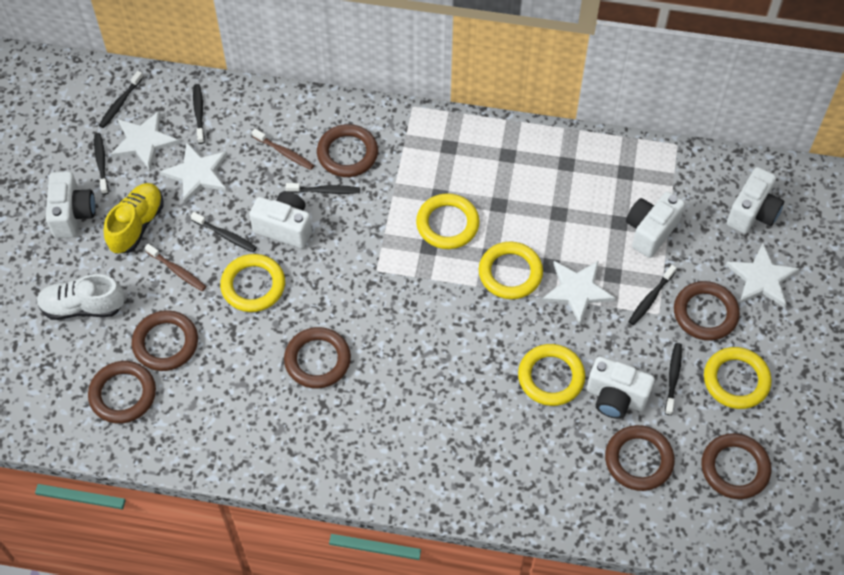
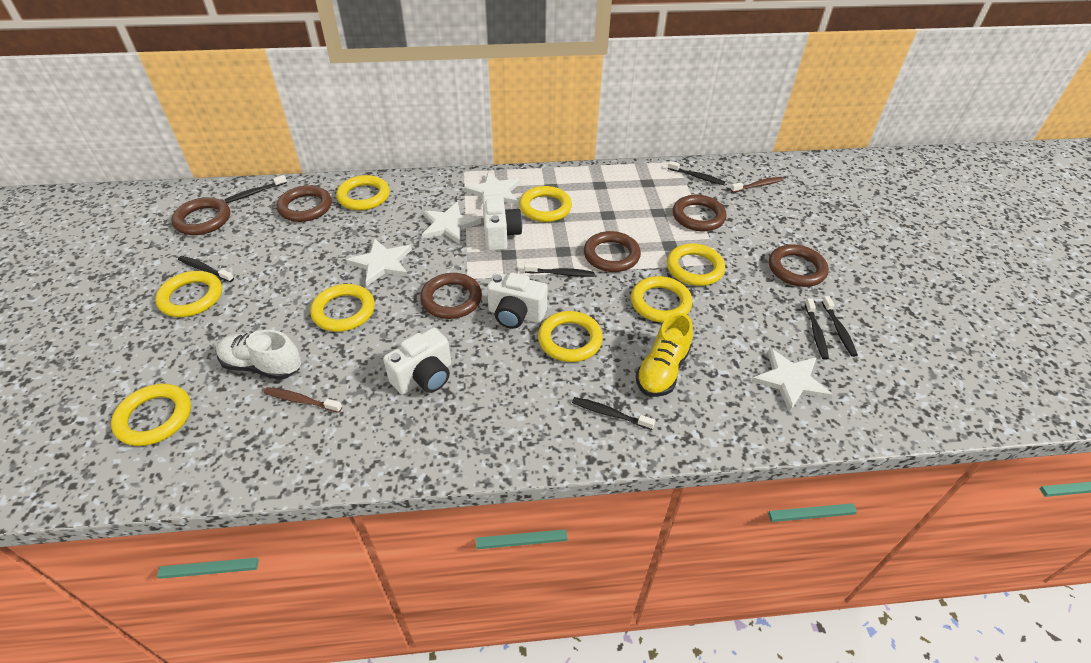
brown ring: [88,361,156,424] [132,310,198,371] [284,327,351,389] [317,124,378,177] [605,425,675,491] [674,281,740,341] [701,433,771,499] = 7 -> [171,197,230,235] [277,185,332,222] [420,273,482,319] [584,231,641,272] [673,195,727,231] [769,244,829,287] = 6
white camera: [45,171,95,238] [249,191,312,248] [587,356,655,419] [626,192,685,258] [727,167,784,234] = 5 -> [383,328,451,395] [482,195,522,251] [487,272,548,329] = 3
yellow ring: [220,254,285,312] [416,193,480,249] [479,241,543,299] [518,344,585,406] [704,347,772,409] = 5 -> [111,384,191,446] [155,271,222,317] [310,284,375,332] [336,175,390,210] [519,186,572,222] [538,311,603,362] [631,276,692,323] [667,244,725,286] = 8

